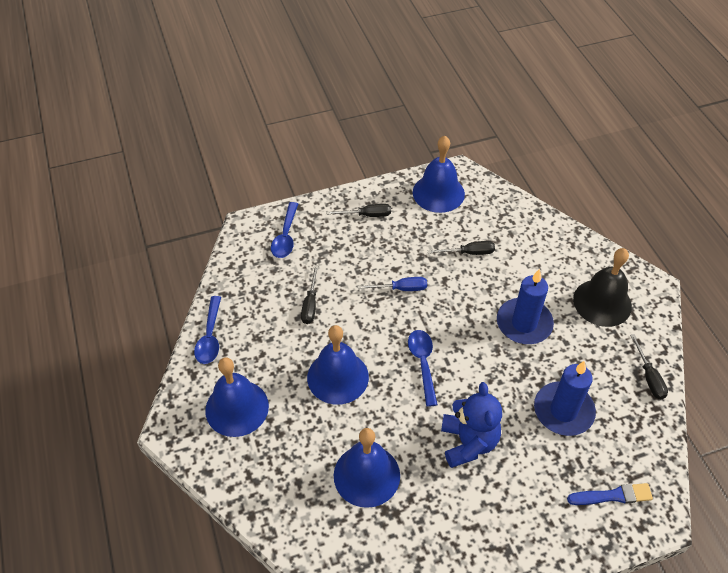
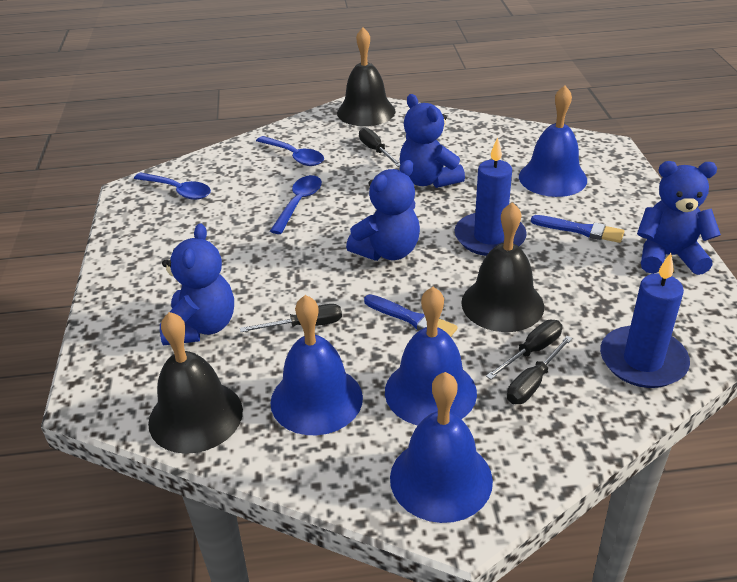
black bell: [573,248,632,327] = 1 -> [148,312,243,454] [337,28,395,126] [461,202,544,332] = 3
blue brush: [567,483,653,505] = 1 -> [364,294,458,337] [531,215,624,243] = 2
blue screwdriver: [357,277,427,291] = 1 -> none = 0
blue teddy bear: [441,382,502,468] = 1 -> [160,223,234,345] [346,160,420,261] [399,94,465,188] [637,161,721,275] = 4

